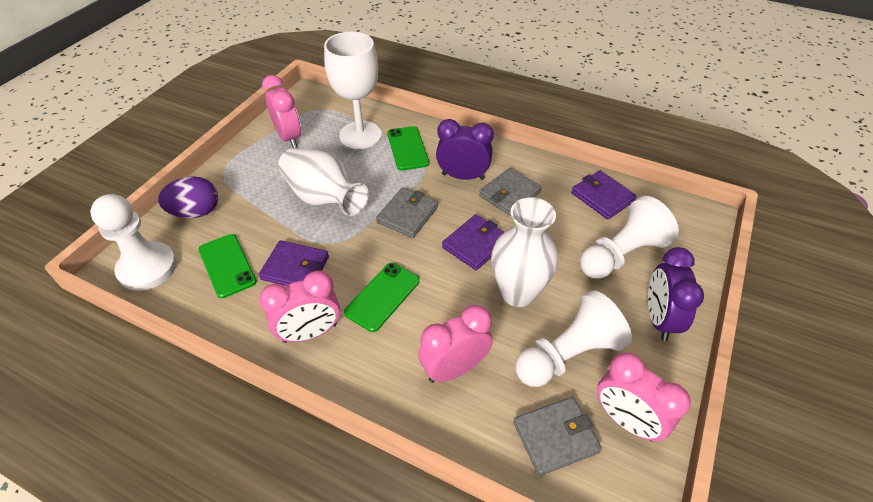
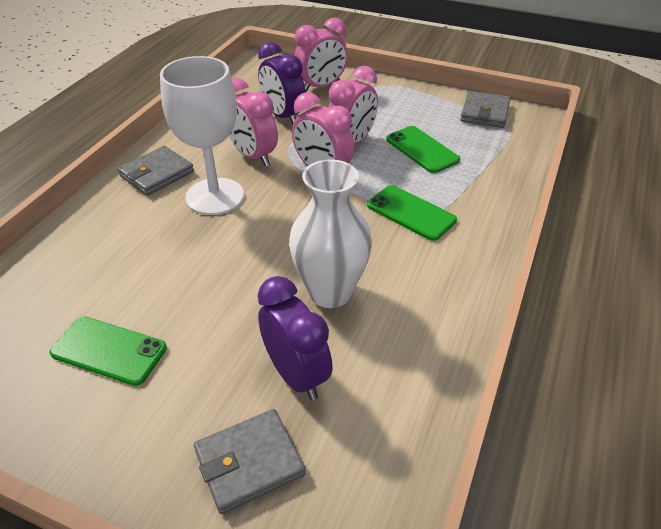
purple egg: [158,176,218,218] = 1 -> none = 0
purple wallet: [259,240,329,286] [442,214,504,270] [571,171,637,219] = 3 -> none = 0
white pawn: [90,194,177,291] [515,290,632,387] [580,196,679,279] = 3 -> none = 0
white vase: [278,148,369,216] [491,197,558,307] = 2 -> [289,159,372,308] = 1

